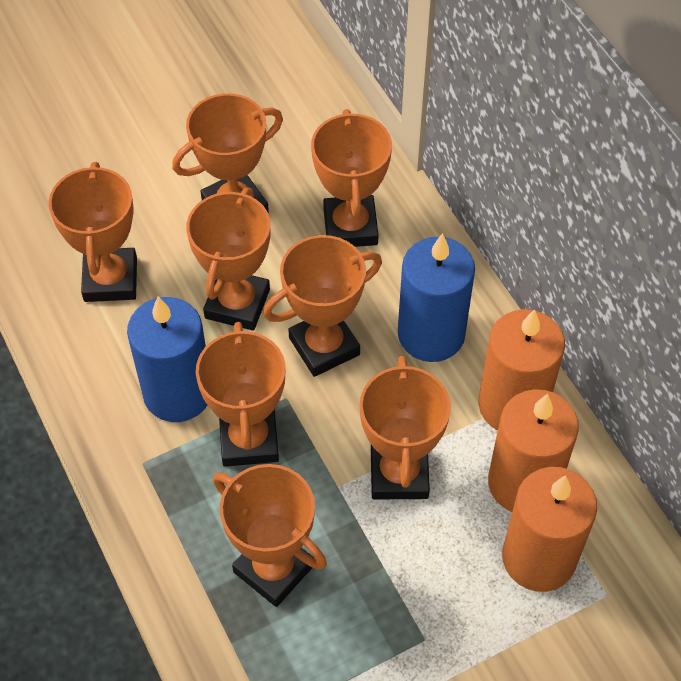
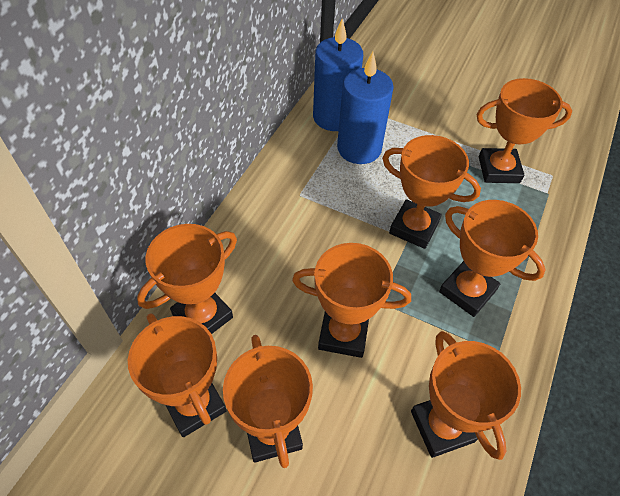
orange candle: [478,309,565,430] [488,389,579,512] [502,467,597,592] = 3 -> none = 0

